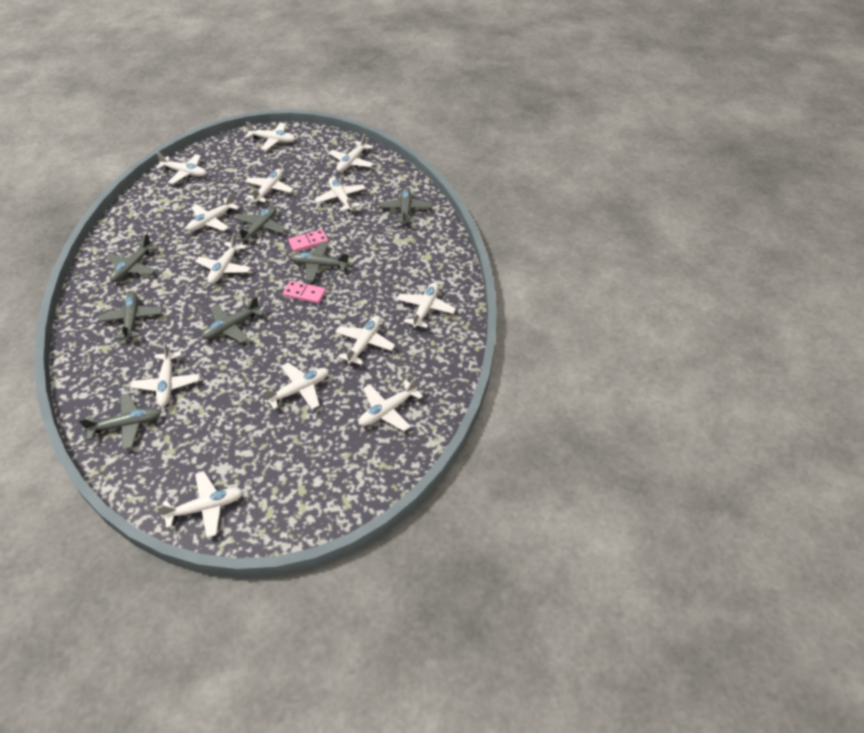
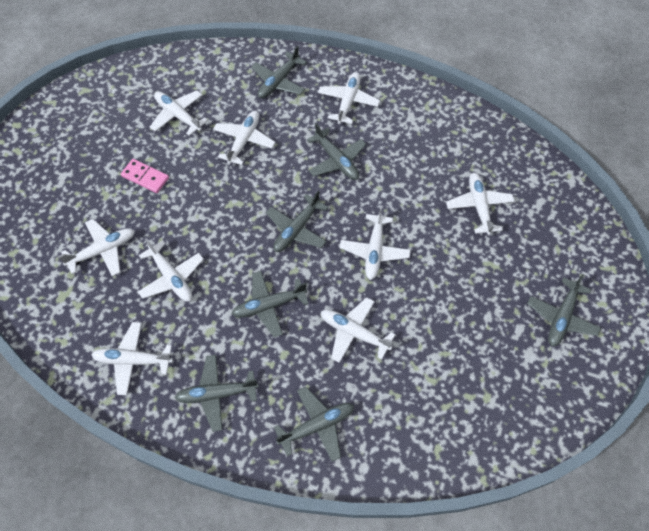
pink domino: [283,281,326,304] [288,229,328,252] = 2 -> [121,159,169,193] = 1
white plane: [131,342,199,407] [156,152,206,184] [156,472,243,538] [187,193,239,231] [195,233,251,284] [245,169,294,203] [246,122,295,150] [262,363,329,409] [315,177,366,211] [329,134,374,172] [335,316,395,365] [358,378,423,431] [397,282,456,328] = 13 -> [58,219,135,276] [92,322,173,395] [138,238,204,302] [150,91,208,136] [213,111,276,165] [318,72,380,124] [321,297,396,363] [339,206,411,280] [446,173,515,235] = 9

